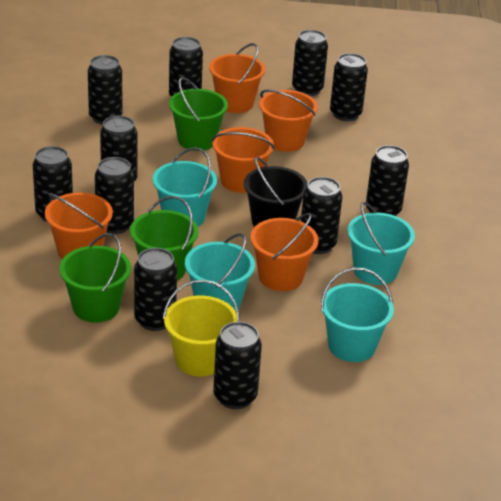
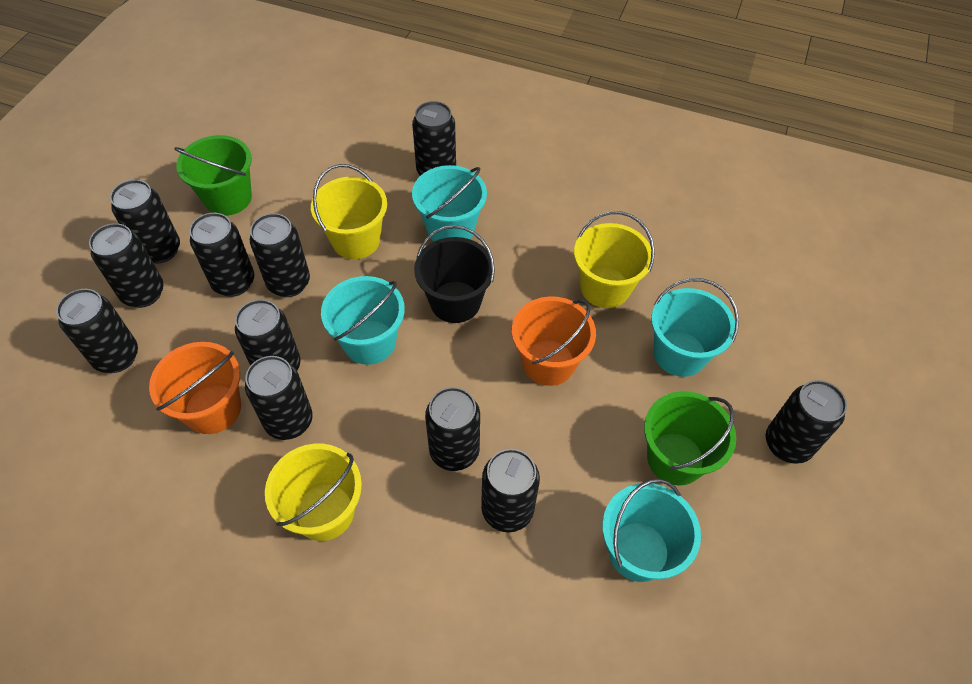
green bucket: [59,233,131,323] [130,196,198,281] [169,77,228,151] = 3 -> [174,135,252,216] [644,391,736,486] = 2
orange bucket: [45,193,113,259] [209,43,265,113] [212,127,275,193] [250,213,318,291] [259,90,318,152] = 5 -> [149,342,241,434] [512,296,596,386] = 2
yellow bucket: [163,280,240,377] = 1 -> [265,444,362,541] [311,164,387,259] [574,211,655,308] = 3

